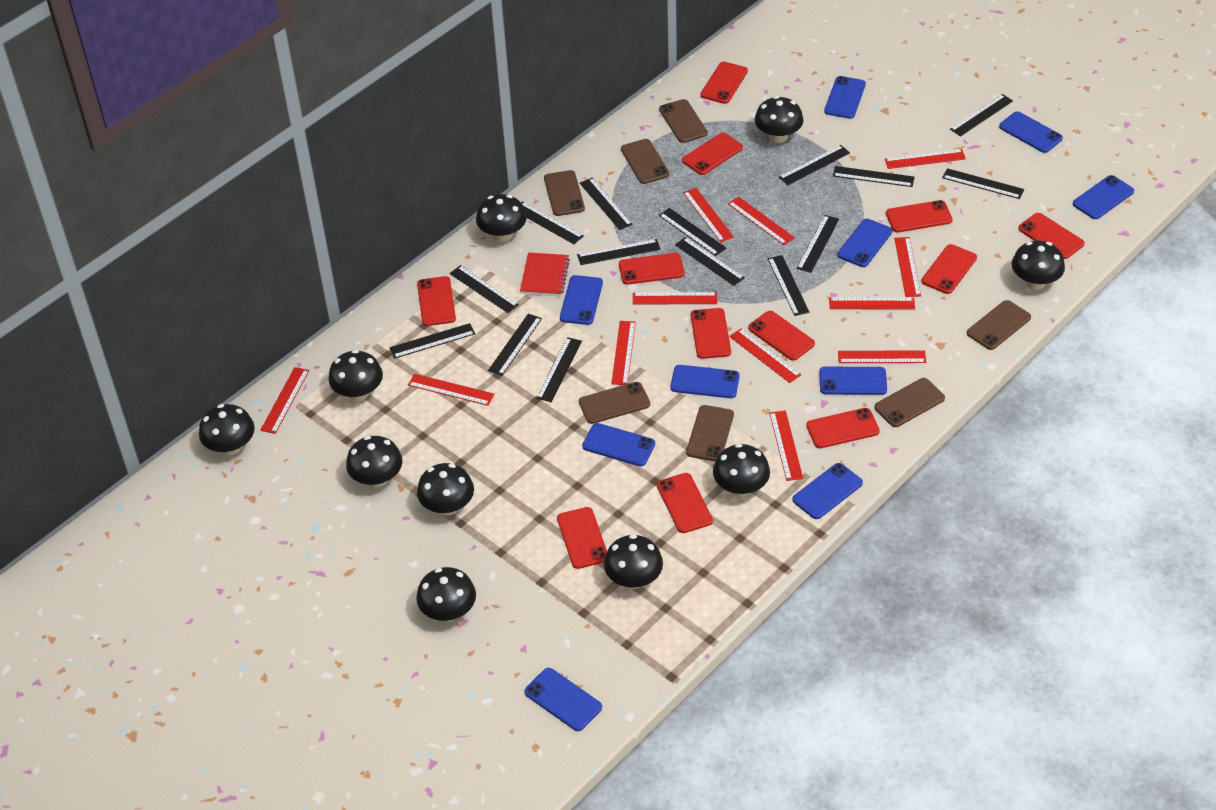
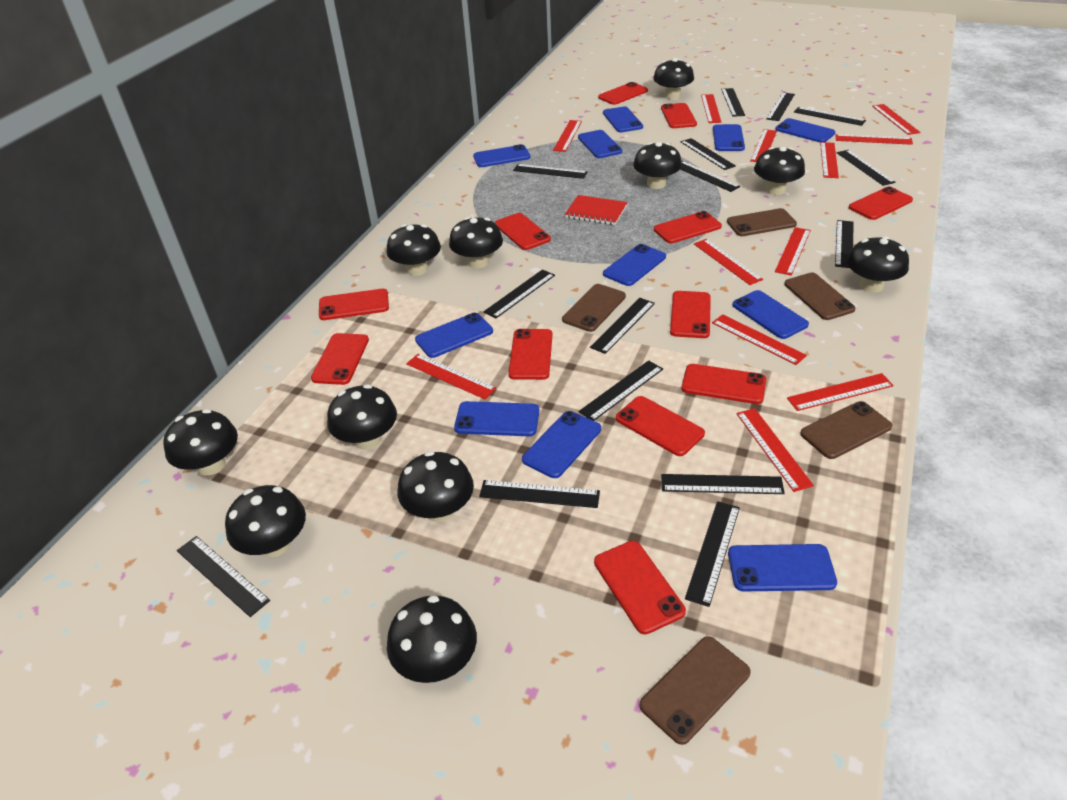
black mushroom: [199,404,255,455] [328,350,383,401] [346,436,402,488] [416,567,476,622] [417,463,474,516] [476,194,527,242] [604,534,663,589] [713,443,770,497] [755,96,803,143] [1012,240,1065,289] = 10 -> [163,409,238,475] [225,485,306,557] [327,384,397,450] [387,224,441,276] [387,595,477,683] [398,451,474,522] [449,217,503,268] [633,142,682,189] [653,58,694,99] [754,147,805,195] [847,236,909,292] = 11
blue phone: [524,668,602,731] [560,275,603,325] [582,423,655,466] [670,365,740,398] [792,463,863,519] [819,367,887,395] [824,76,866,119] [837,219,892,267] [999,111,1063,153] [1073,175,1134,219] = 10 -> [415,312,493,358] [454,401,539,436] [473,144,531,167] [522,411,601,478] [578,130,622,158] [603,106,643,132] [603,244,666,286] [713,124,745,151] [728,544,837,591] [733,290,809,339] [775,118,835,142] = 11
brown phone: [544,170,585,216] [579,382,650,424] [621,139,669,184] [659,99,708,143] [686,405,734,461] [874,378,945,427] [967,300,1031,350] = 7 -> [562,284,626,332] [640,636,751,745] [727,208,797,236] [785,272,855,320] [800,401,892,459] = 5

